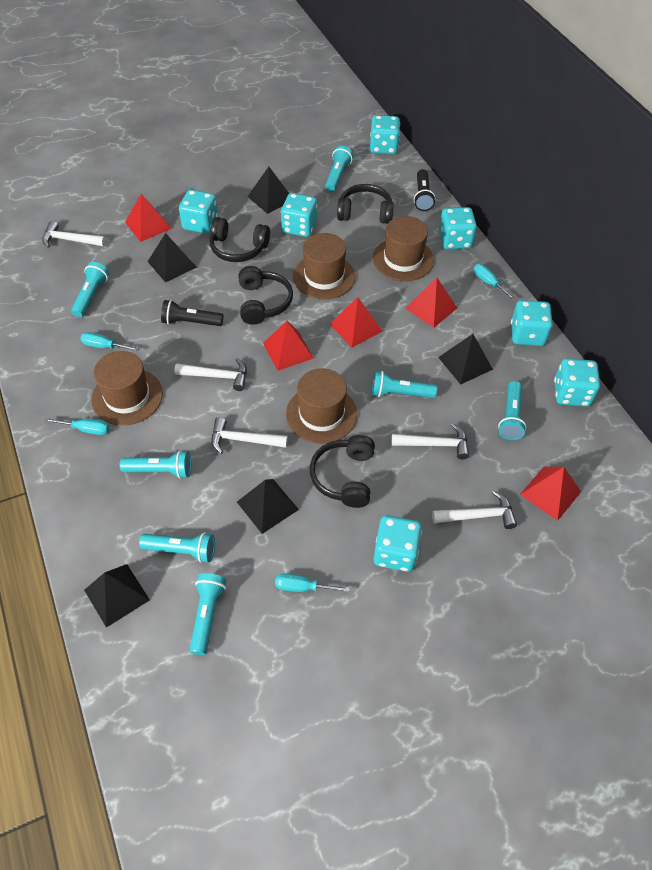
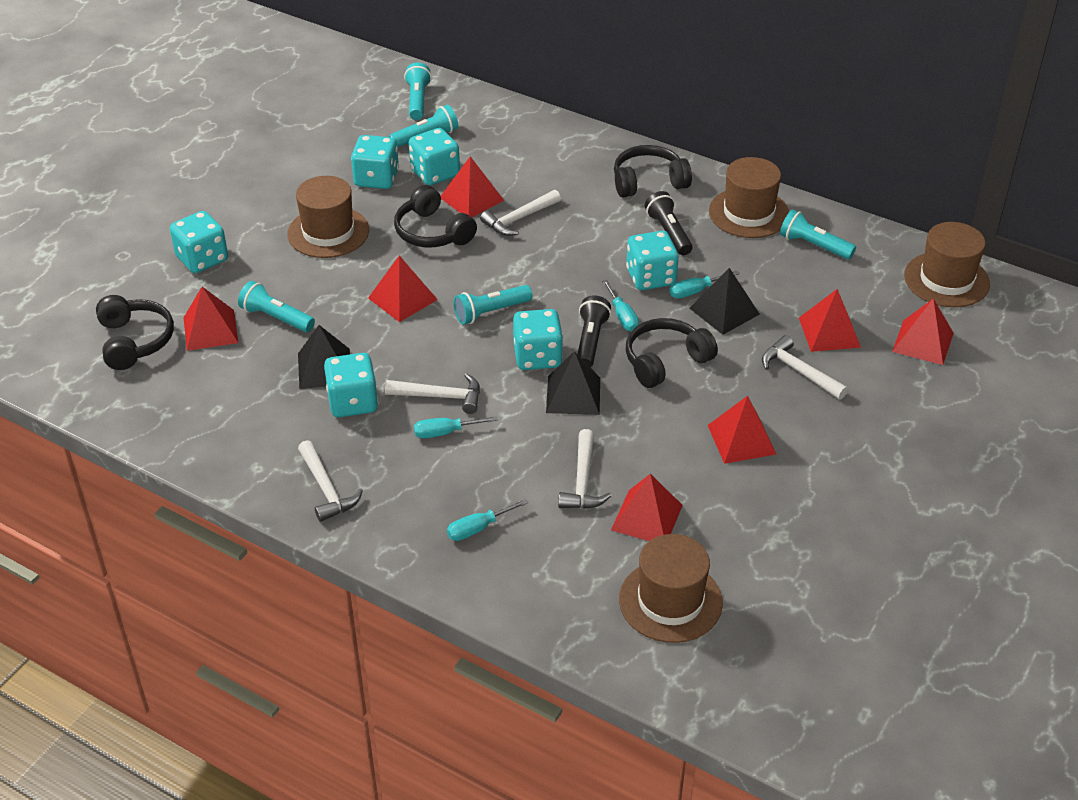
black pyramid: [84,564,150,628] [148,233,197,282] [237,479,299,534] [247,167,289,214] [438,334,493,385] = 5 -> [298,325,350,389] [546,351,600,415] [689,268,760,335] = 3
red pyramid: [125,194,172,242] [263,321,314,371] [330,297,382,348] [405,278,457,328] [520,467,581,521] = 5 -> [184,287,238,351] [368,255,438,322] [441,156,504,217] [611,474,683,541] [708,396,776,464] [799,289,861,352] [892,299,954,365] = 7
turquoise dice: [179,190,218,234] [281,193,317,237] [370,115,400,154] [374,515,422,572] [439,207,477,249] [511,300,553,346] [554,358,600,407] = 7 -> [170,211,228,273] [324,353,378,417] [351,135,399,189] [409,128,460,185] [513,309,563,370] [626,231,679,290] = 6
turquoise flashlight: [71,262,109,317] [120,450,191,479] [139,532,215,563] [190,573,226,655] [325,146,353,192] [372,371,437,398] [498,381,526,440] = 7 -> [238,281,315,332] [389,105,458,147] [404,62,432,120] [453,285,533,325] [780,209,856,260] = 5

